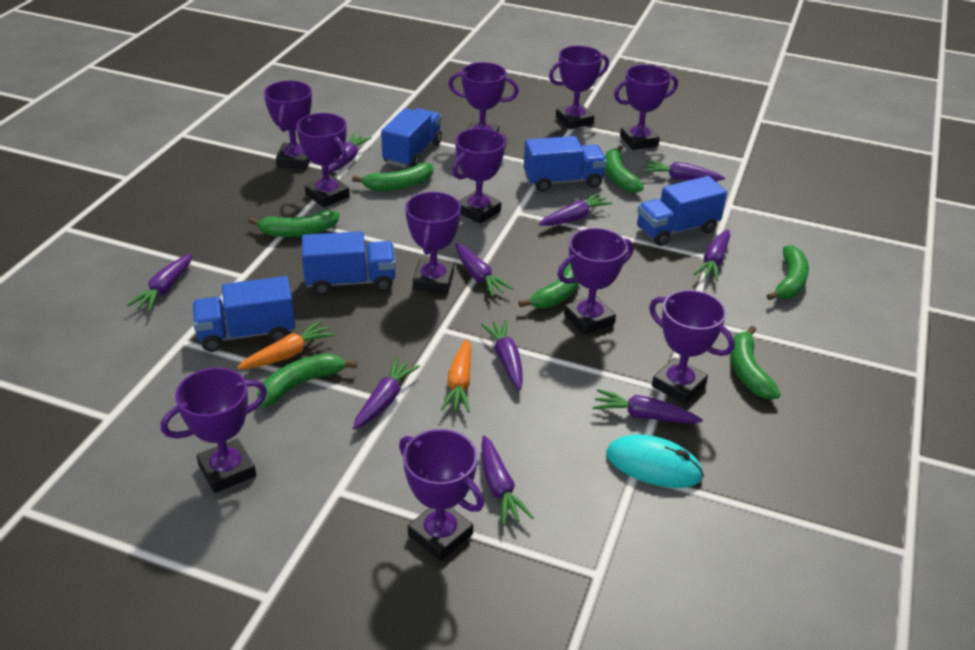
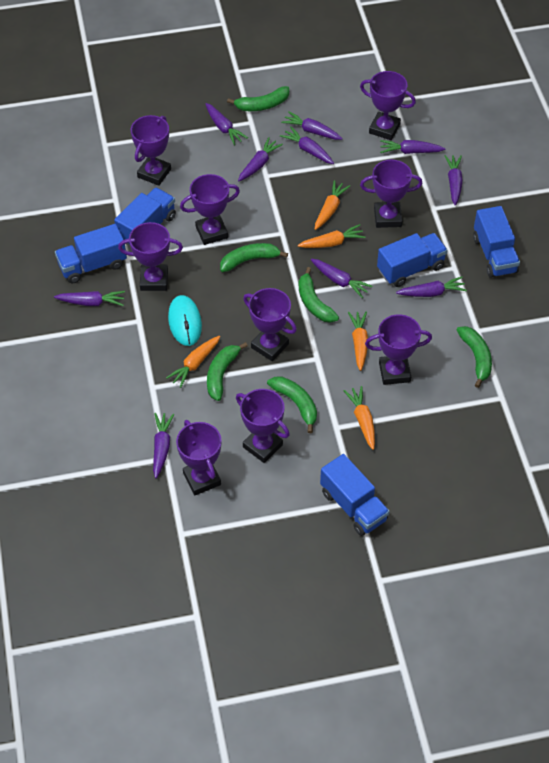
green banana: [248,210,339,237] [257,354,357,407] [352,163,433,191] [518,263,579,308] [605,145,644,193] [731,326,781,399] [766,245,809,300] = 7 -> [207,342,248,401] [220,243,288,272] [227,86,289,111] [267,377,317,433] [299,267,339,323] [457,326,492,388] = 6
orange carrot: [237,320,335,369] [441,339,471,413] = 2 -> [166,336,220,388] [298,224,366,248] [315,180,350,230] [343,386,375,450] [348,311,368,371] = 5
purple trophy: [161,368,267,493] [264,81,312,169] [296,113,350,208] [399,429,484,561] [405,192,461,293] [448,62,519,132] [452,128,507,224] [549,46,609,130] [557,228,634,335] [614,65,678,150] [649,290,735,404] = 11 -> [118,222,183,291] [131,115,171,186] [176,420,221,495] [180,174,240,245] [236,389,290,463] [243,288,297,361] [360,71,416,140] [360,160,422,228] [365,314,432,385] = 9

